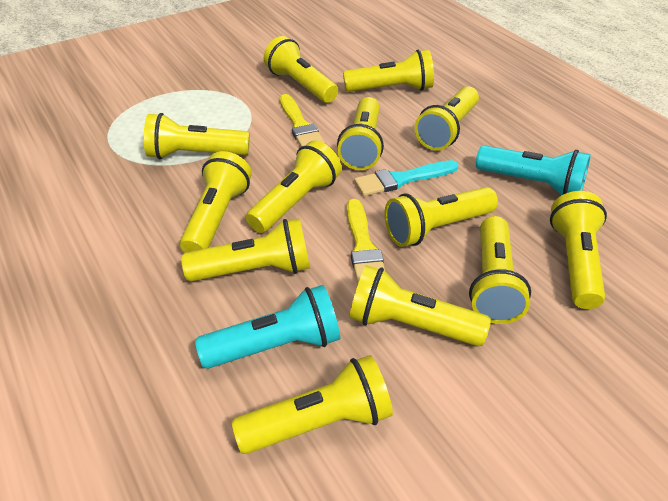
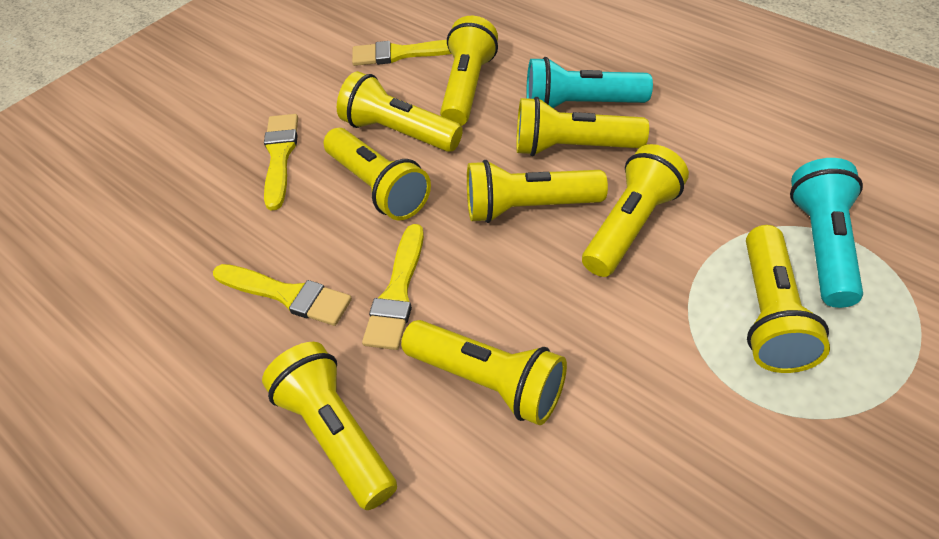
turquoise brush: [354,160,459,196] = 1 -> none = 0
yellow brush: [280,94,325,147] [347,199,385,284] = 2 -> [213,264,352,326] [264,114,298,211] [352,40,451,66] [362,224,424,350] = 4
yellow flashlight: [144,113,250,159] [180,151,252,253] [181,218,310,282] [232,355,393,454] [246,140,341,233] [264,36,338,103] [337,97,384,170] [343,50,434,92] [349,265,491,346] [384,187,498,247] [414,86,479,151] [469,216,531,324] [550,191,607,309] = 13 -> [262,342,397,510] [324,128,431,221] [337,71,463,152] [401,320,567,425] [440,16,498,126] [467,160,608,223] [516,97,649,156] [582,144,689,277] [746,225,830,373] = 9

